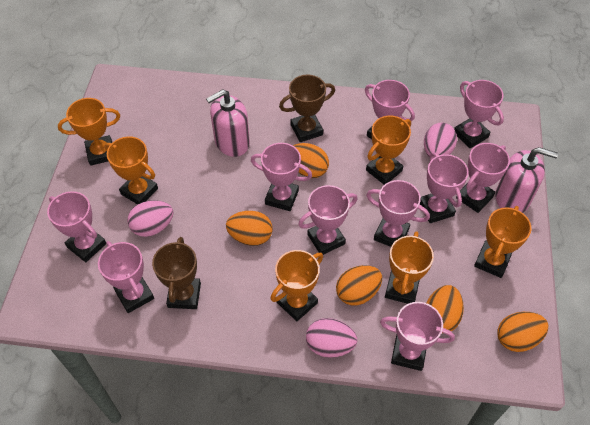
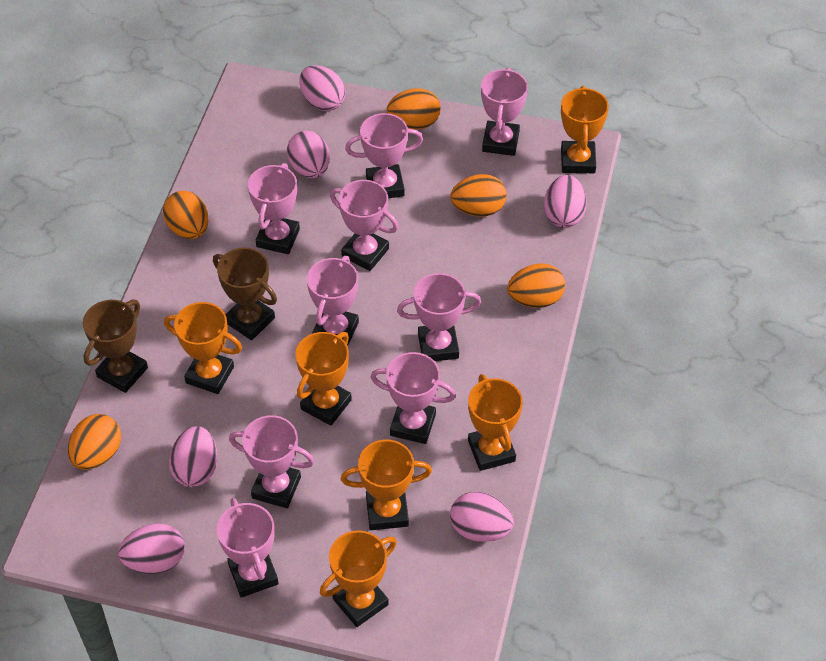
pink egg: [127,200,173,237] [306,318,357,358] [424,123,457,157] = 3 -> [118,524,185,574] [169,426,218,487] [287,131,330,178] [299,65,346,111] [450,492,514,542] [544,175,587,228] = 6
pink soap dispenser: [206,89,250,157] [496,147,558,213] = 2 -> none = 0
pink trophy: [47,191,106,262] [98,241,154,313] [251,143,312,211] [298,185,357,255] [365,80,415,139] [366,180,430,247] [380,302,455,371] [419,152,469,223] [454,80,504,148] [456,143,510,213] = 10 -> [217,498,279,598] [229,415,314,508] [248,163,300,254] [307,256,359,346] [330,180,399,271] [345,113,423,198] [370,352,456,444] [397,273,481,361] [481,67,528,156] = 9

